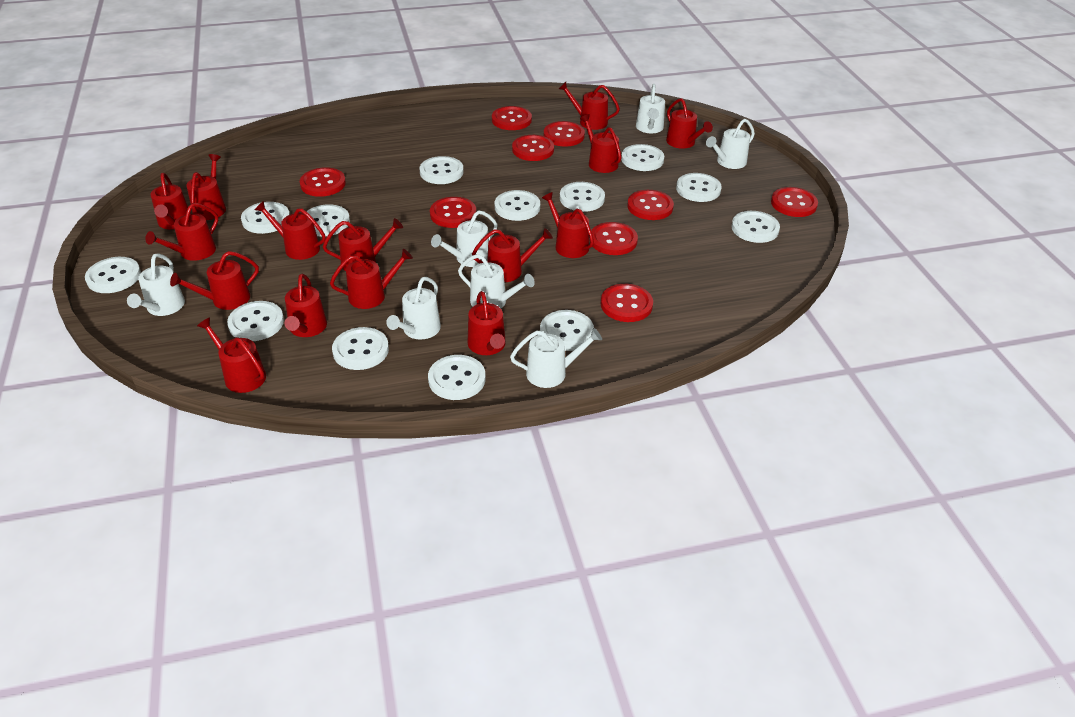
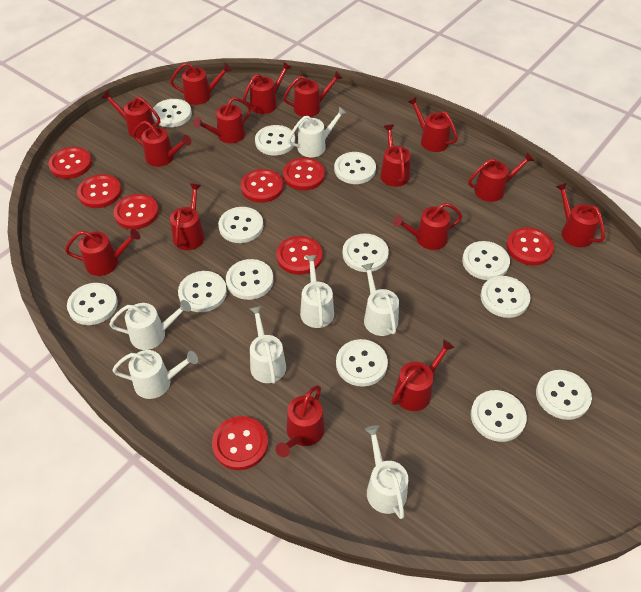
red button: [300,167,346,197] [430,197,476,228] [492,106,532,130] [512,135,554,161] [544,121,585,147] [591,222,638,255] [601,284,653,322] [628,190,674,220] [771,187,818,217] = 9 -> [48,147,92,179] [77,174,122,208] [113,194,159,229] [212,416,268,470] [241,169,284,203] [276,236,323,275] [283,158,325,190] [507,227,554,265] = 8

